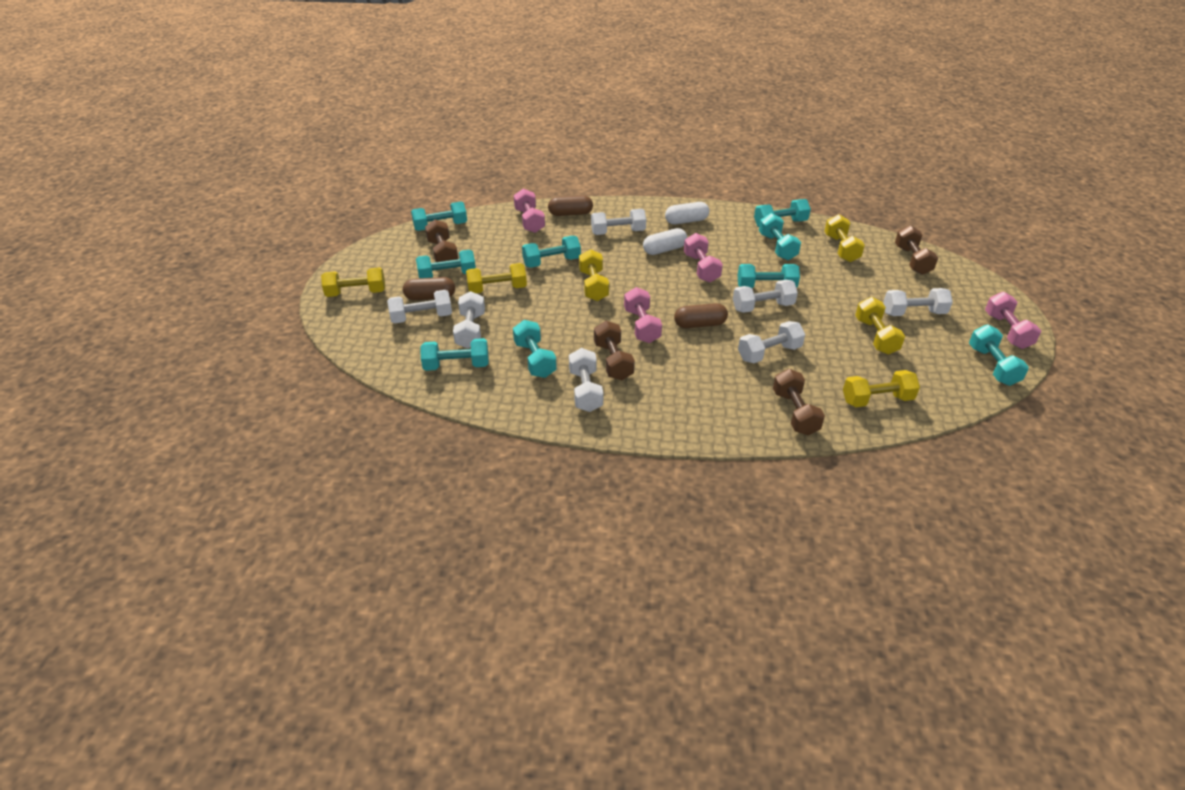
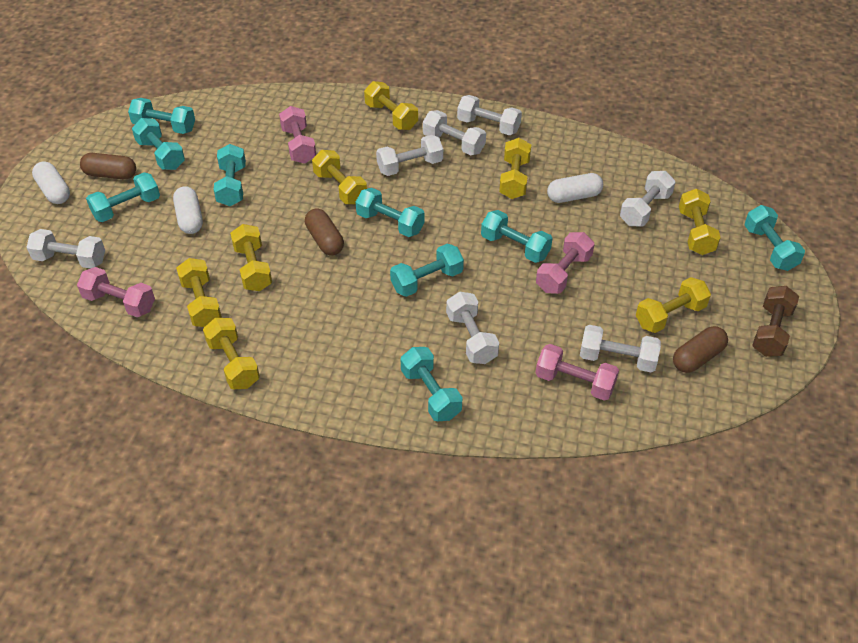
brown dumbbell: [425,219,458,262] [594,321,635,380] [773,369,825,435] [895,225,938,275] = 4 -> [752,286,799,357] = 1
white capsule: [643,228,687,255] [665,202,709,224] = 2 -> [32,162,70,204] [173,186,203,234] [547,173,603,203] = 3
yellow dumbbell: [321,267,385,297] [466,263,527,293] [579,249,609,301] [825,214,865,262] [843,370,920,407] [855,297,905,355] = 6 -> [176,258,222,327] [203,318,260,389] [230,224,272,291] [312,150,367,204] [364,81,418,130] [499,138,531,199] [636,277,711,333] [679,189,721,255] = 8

